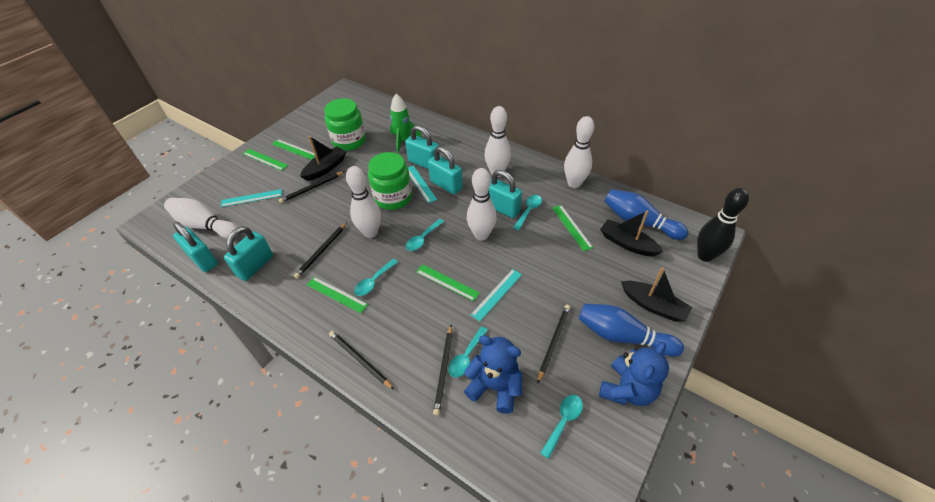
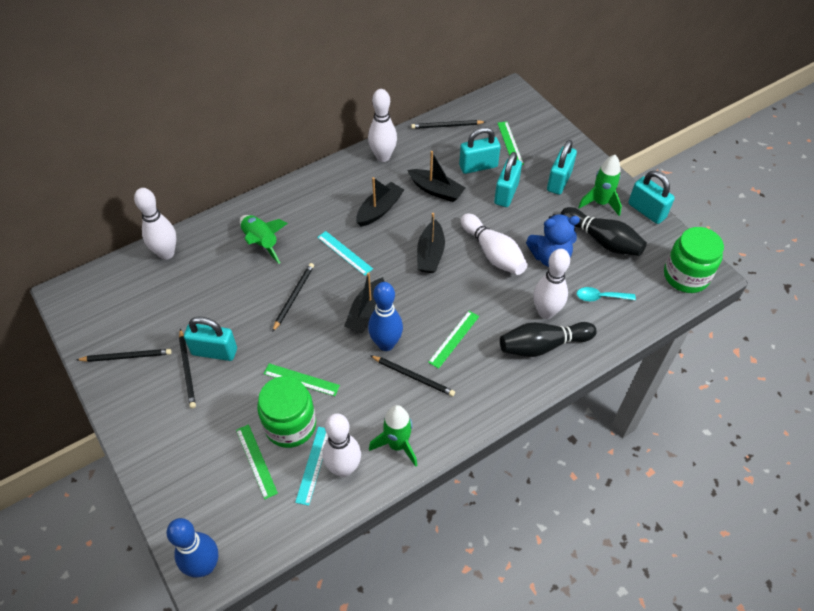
black boat: [300,136,346,181] [600,210,664,256] [621,268,692,322] = 3 -> [344,272,385,333] [356,177,404,227] [408,151,465,202] [417,213,445,273] = 4
black bowling pin: [697,188,749,262] = 1 -> [500,322,597,357] [561,207,647,256] = 2
blue teddy bear: [464,335,522,414] [599,341,669,406] = 2 -> [526,214,580,267] = 1
green rocket: [390,94,422,153] = 1 -> [240,215,288,264] [369,405,417,467] [578,155,622,216] = 3
green ruler: [243,149,288,171] [272,139,315,160] [306,277,368,313] [416,264,480,301] [552,205,593,251] = 5 -> [236,424,278,499] [264,363,340,396] [428,311,479,369] [497,121,524,165] = 4
turquoise ruler: [221,189,282,207] [408,165,437,203] [471,269,522,321] = 3 -> [295,427,329,506] [317,231,373,276] = 2
turquoise spoon: [354,259,398,296] [406,219,444,251] [448,326,488,377] [513,195,542,230] [540,395,583,459] = 5 -> [577,287,636,301] = 1

